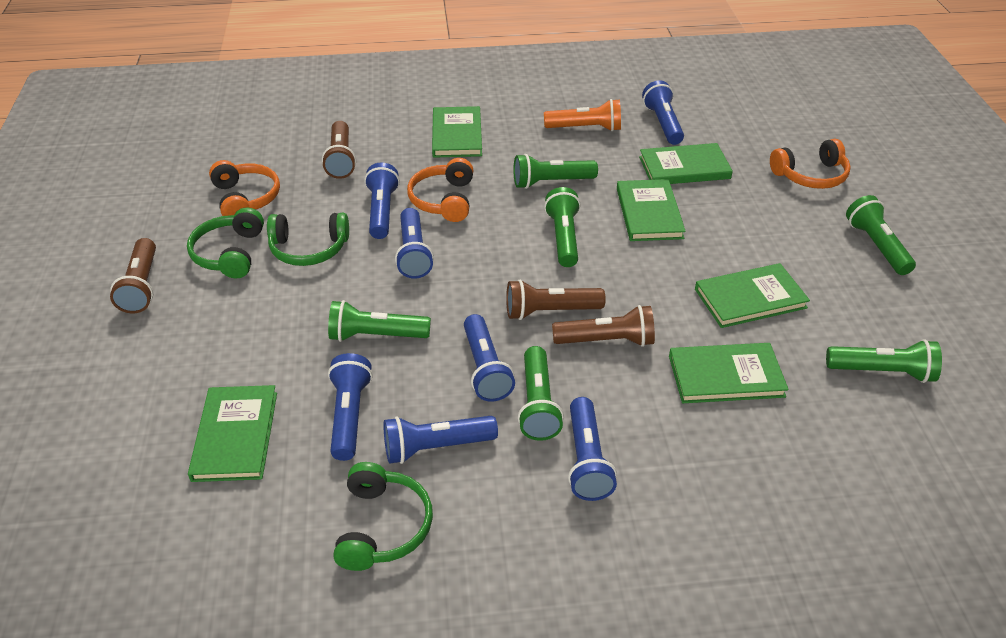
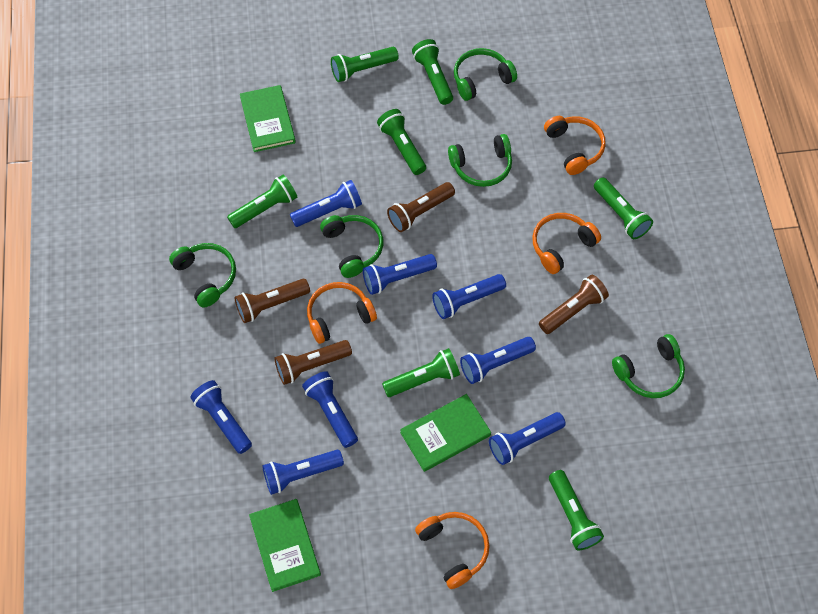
blue flashlight: [328,353,373,461] [364,163,400,239] [384,416,498,464] [395,208,434,279] [464,314,515,402] [568,397,617,501] [642,80,684,145] = 7 -> [190,380,252,454] [262,450,344,495] [290,180,362,227] [302,371,358,448] [363,254,437,295] [432,274,506,319] [460,337,536,384] [489,412,566,465] = 8
green book: [188,385,277,482] [432,106,482,158] [617,179,686,241] [639,143,733,184] [669,343,789,403] [695,263,810,328] = 6 -> [240,85,296,152] [249,499,321,592] [400,394,491,472] = 3
green flashlight: [328,300,431,342] [513,154,598,189] [518,346,564,441] [544,187,581,267] [826,339,942,383] [846,195,916,275] = 6 -> [227,175,297,228] [331,47,399,82] [377,109,426,175] [382,348,460,397] [412,39,453,105] [549,470,604,550] [594,177,653,239] = 7
green headphones: [187,207,264,279] [267,213,349,266] [333,462,433,571] = 3 -> [169,243,236,307] [320,215,383,278] [448,134,512,187] [454,48,517,101] [612,334,685,398] = 5
orange flashlight: [544,99,621,131] = 1 -> none = 0
orange headphones: [209,160,280,216] [407,158,473,222] [770,139,851,189] = 3 -> [307,282,377,344] [415,512,490,589] [532,213,601,274] [544,116,606,175] = 4

